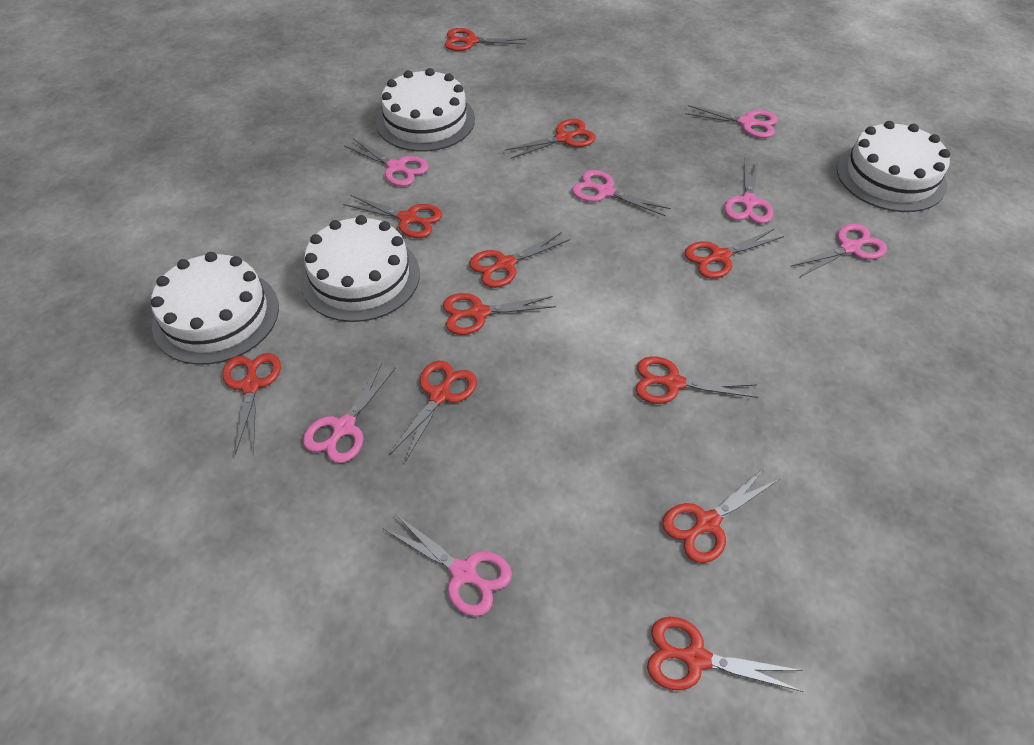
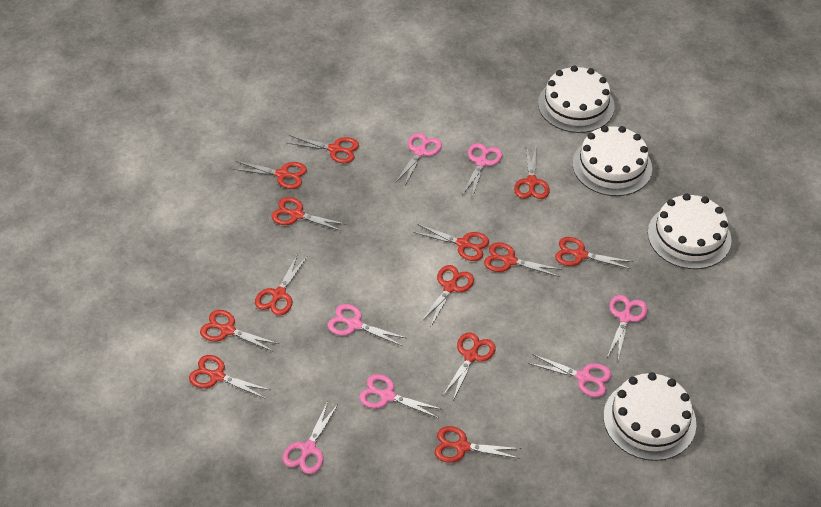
red scissors: [222,353,281,455] [343,195,442,238] [389,361,477,462] [443,293,556,335] [445,28,526,51] [469,232,570,288] [505,119,596,159] [636,356,758,404] [647,617,803,692] [662,468,779,563] [684,229,784,279] = 11 -> [189,355,270,398] [200,310,279,352] [233,161,307,189] [255,254,307,315] [272,197,345,231] [287,135,359,163] [413,224,489,261] [421,265,474,328] [435,426,521,463] [443,332,496,400] [484,242,562,277] [514,145,550,199] [555,237,633,269] = 13

